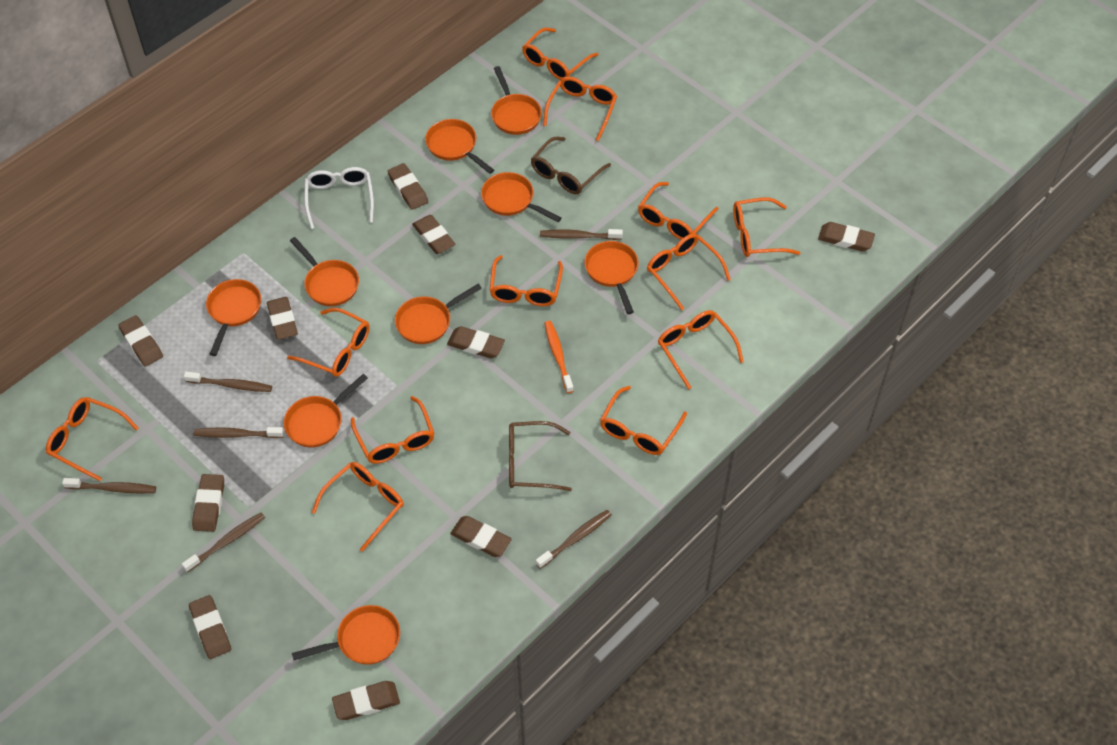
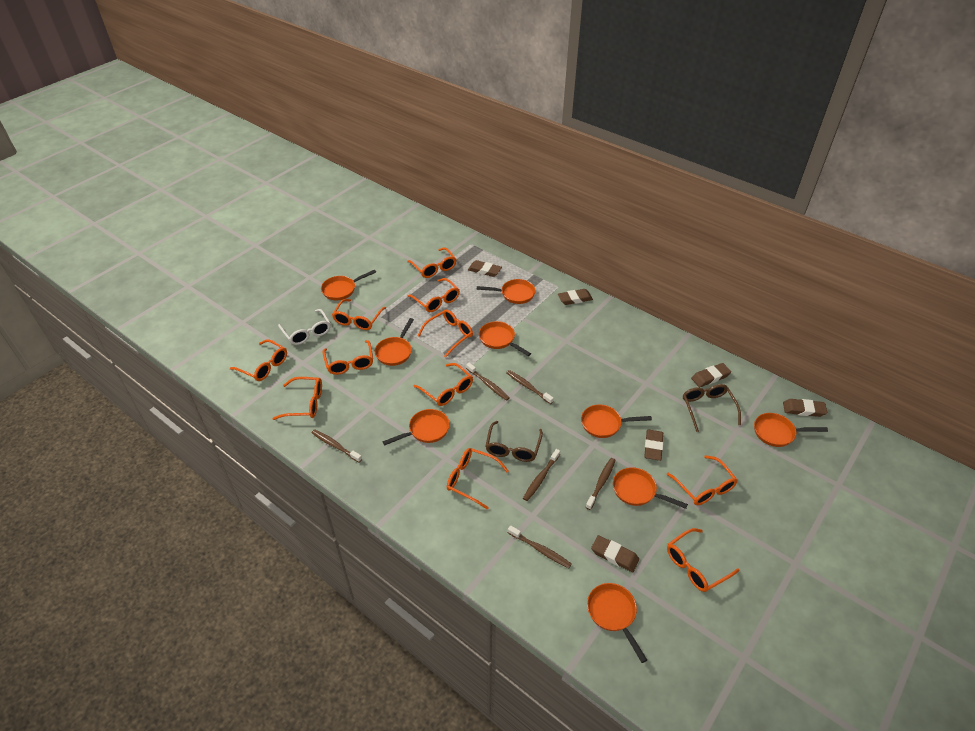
brown eraser: [118,315,163,366] [189,595,231,659] [192,474,224,532] [267,297,298,340] [332,681,400,720] [388,163,428,210] [412,215,456,254] [447,326,505,358] [450,516,512,557] [818,222,875,251] = 10 -> [468,260,502,277] [558,289,593,305] [591,535,639,572] [644,429,663,461] [691,363,731,387] [783,399,827,417] = 6
orange glasses: [46,397,139,481] [287,308,370,377] [312,462,404,552] [351,396,434,464] [489,255,563,306] [522,28,598,80] [543,77,617,141] [600,386,687,455] [638,182,718,240] [647,233,731,310] [658,310,744,390] [733,197,800,257] = 12 -> [230,339,287,381] [273,377,322,420] [322,340,373,375] [332,299,386,330] [407,247,456,278] [407,278,460,312] [414,363,473,406] [418,309,473,358] [447,448,509,509] [667,455,738,505] [667,528,739,592] = 11
orange toothbrush: [545,321,574,393] = 1 -> none = 0

